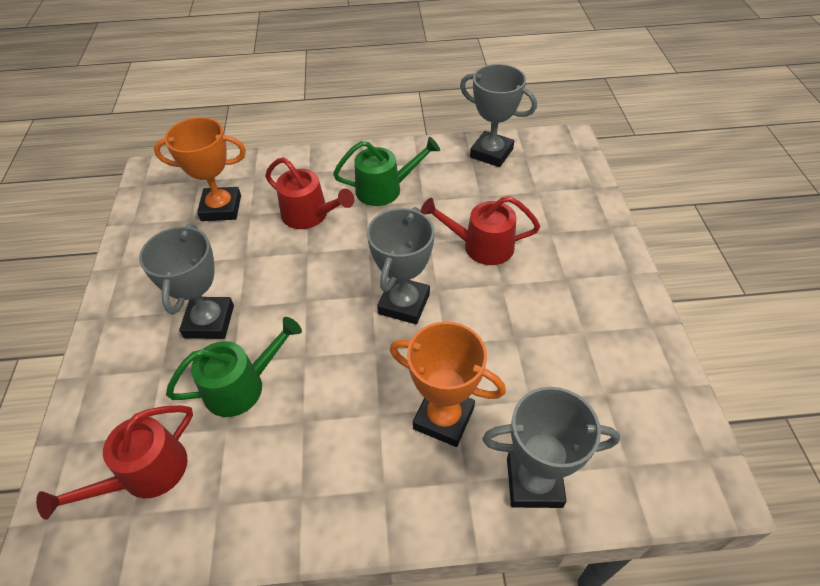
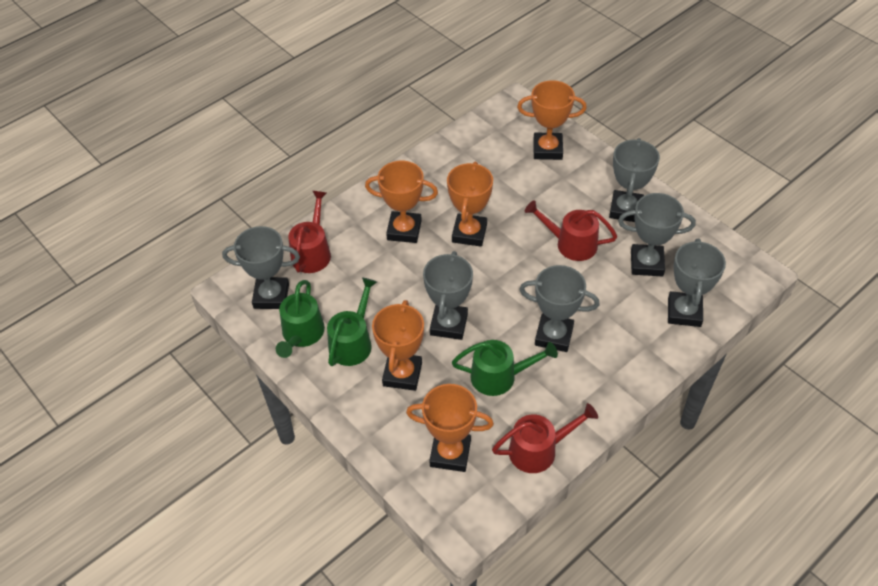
green watering can: [166,317,302,417] [333,137,440,206] = 2 -> [276,280,325,358] [327,277,377,366] [452,340,558,396] = 3
grey trophy: [139,224,234,339] [367,207,434,324] [460,64,537,167] [482,387,620,508] = 4 -> [222,226,300,309] [423,251,473,340] [519,265,600,352] [609,138,660,222] [618,193,696,277] [668,239,726,327] = 6
orange trophy: [154,117,246,221] [390,322,506,447] = 2 -> [365,161,438,243] [372,300,424,391] [406,384,494,472] [447,162,493,247] [517,80,587,160] = 5

